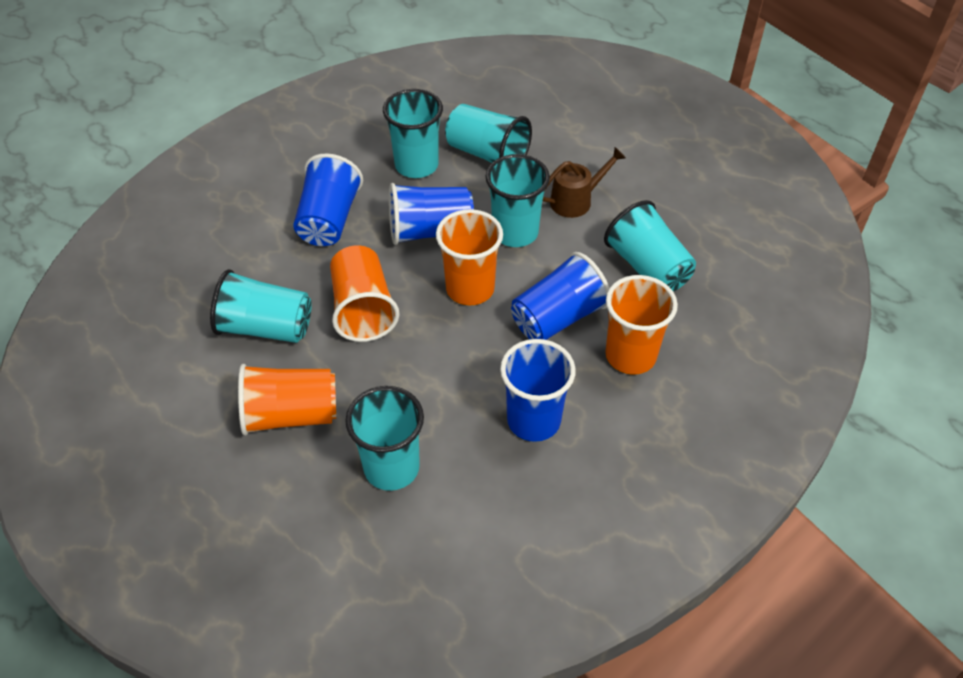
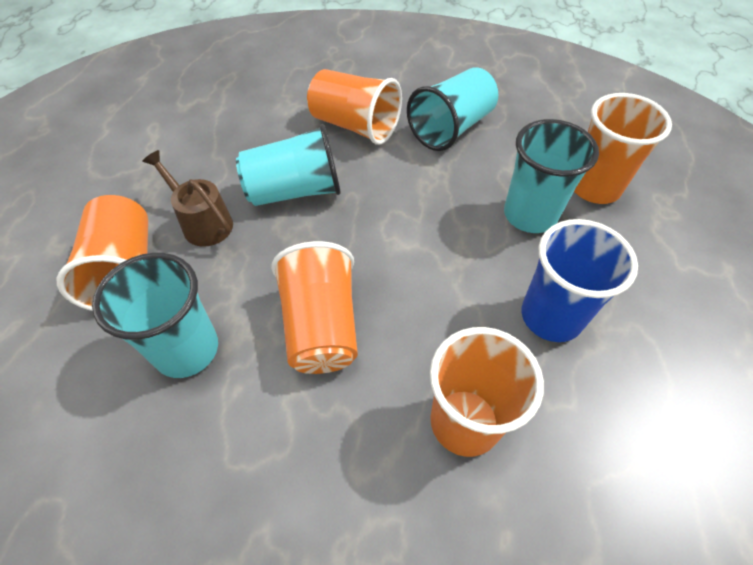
blue cup: [293,154,363,246] [389,183,474,245] [500,339,576,442] [511,252,609,340] = 4 -> [522,219,638,342] = 1
orange cup: [238,364,336,436] [330,245,400,342] [436,209,503,306] [605,275,678,374] = 4 -> [57,195,148,311] [271,241,358,374] [307,69,402,145] [430,327,544,457] [574,93,672,204] = 5
turquoise cup: [210,269,312,343] [345,386,424,491] [383,89,443,178] [445,104,532,163] [485,154,550,247] [604,200,696,292] = 6 -> [92,253,218,378] [236,124,341,206] [407,67,498,151] [504,119,599,233] = 4

